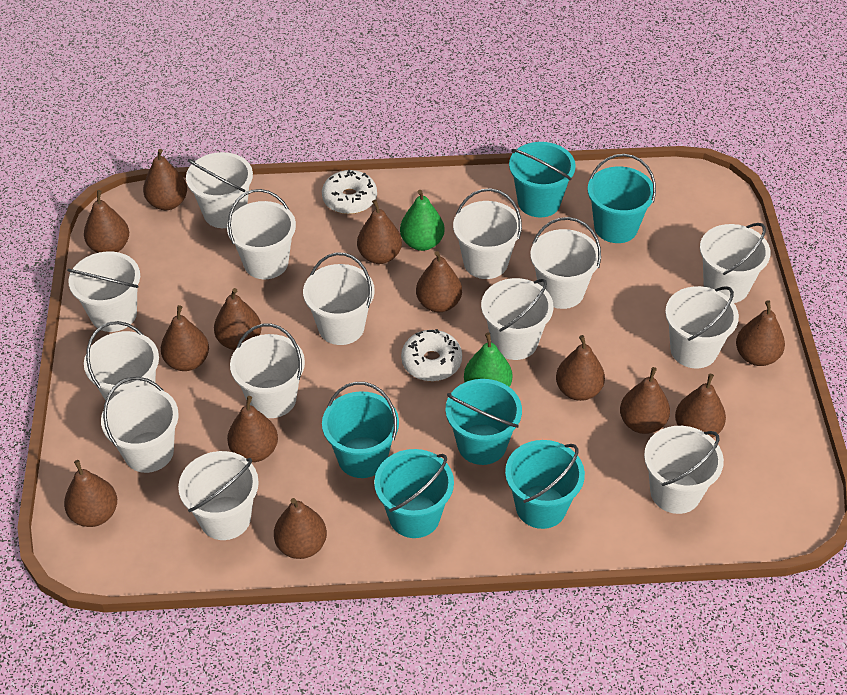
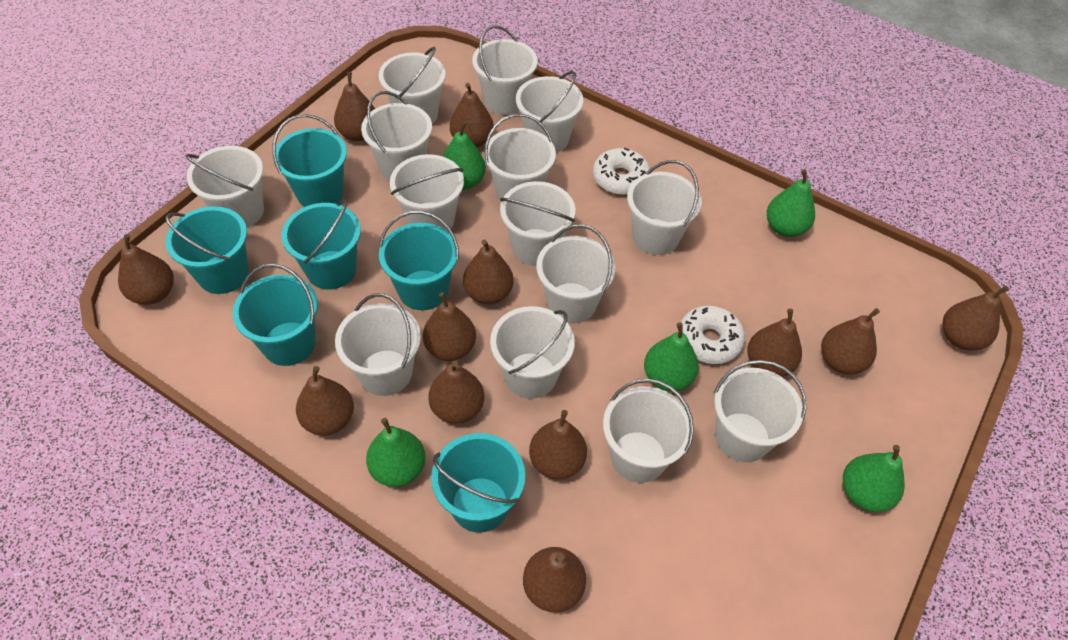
brown pear: [64,460,117,527] [84,190,129,253] [143,149,187,210] [161,305,209,371] [214,288,262,350] [227,396,278,462] [274,498,327,559] [357,200,402,264] [416,251,462,312] [556,335,605,401] [620,367,670,434] [675,374,726,438] [736,300,785,366] = 13 -> [118,234,174,305] [296,366,354,436] [334,72,375,141] [423,292,476,361] [428,361,484,424] [450,83,494,147] [463,240,514,304] [523,547,586,612] [529,410,587,479] [747,309,802,377] [821,308,880,374] [942,286,1009,350] = 12
green pear: [400,190,445,251] [464,333,512,387] = 2 -> [366,418,426,487] [443,121,486,190] [644,322,699,391] [767,169,815,237] [843,445,905,512] = 5

